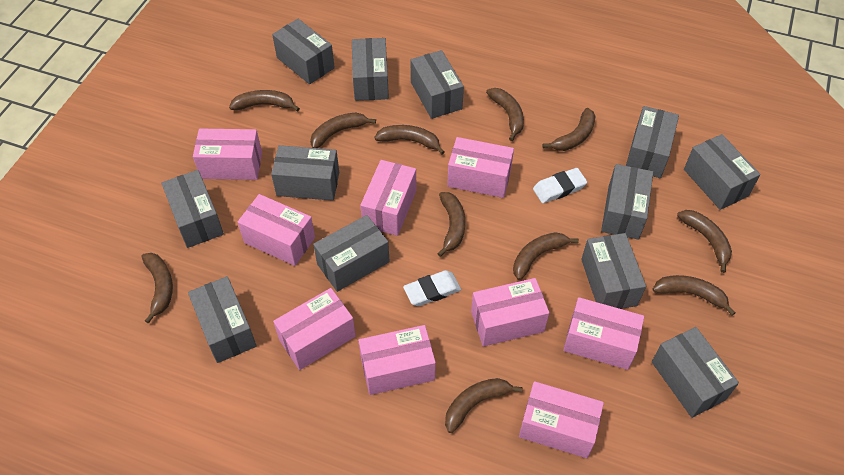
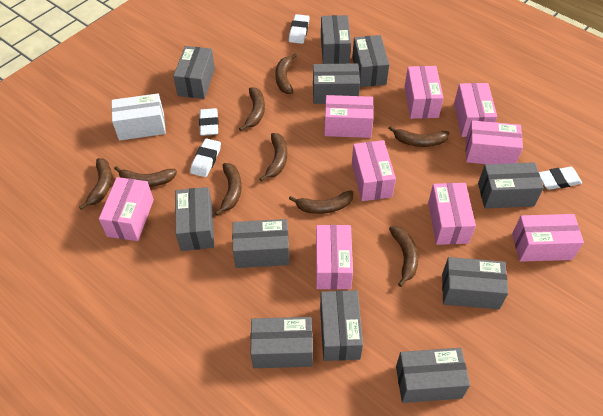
brown banana: [142,253,173,324] [229,90,300,112] [310,113,376,148] [374,125,445,154] [437,192,465,257] [445,378,523,433] [486,88,524,141] [513,232,579,280] [542,108,596,151] [652,275,736,316] [677,210,732,273] = 11 -> [79,158,112,210] [114,166,177,187] [215,163,242,216] [239,87,265,131] [259,133,287,181] [275,54,297,94] [289,190,353,214] [388,126,449,147] [389,226,418,287] = 9
grey box: [161,170,224,248] [188,276,257,363] [271,145,339,201] [272,19,335,84] [313,215,390,292] [352,38,389,101] [411,50,464,119] [581,233,646,309] [601,164,653,240] [626,106,679,178] [652,327,739,418] [684,134,761,210] = 12 -> [173,46,215,99] [175,187,214,251] [232,219,290,268] [251,317,313,368] [313,63,360,104] [320,290,363,361] [321,15,351,64] [352,35,389,87] [396,348,470,403] [442,257,508,309] [478,162,544,209] = 11
white box: none = 0 -> [111,94,166,141] = 1
white eraser: [403,270,461,306] [533,168,587,203] = 2 -> [190,138,221,177] [199,108,219,136] [289,14,310,44] [539,167,582,190] = 4

